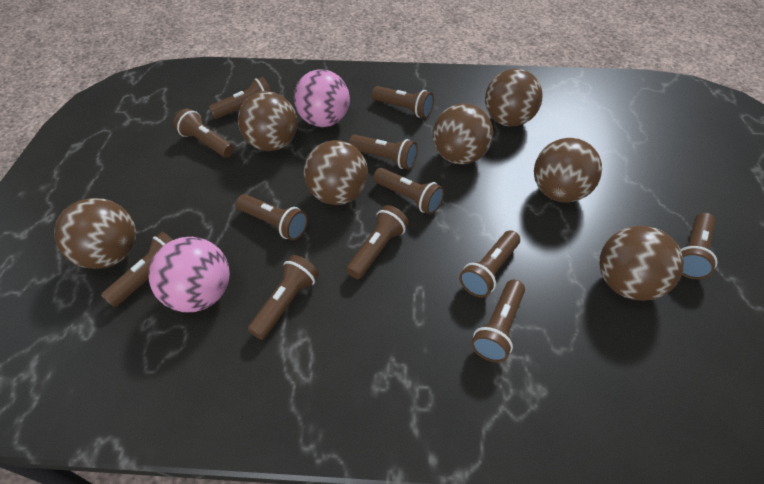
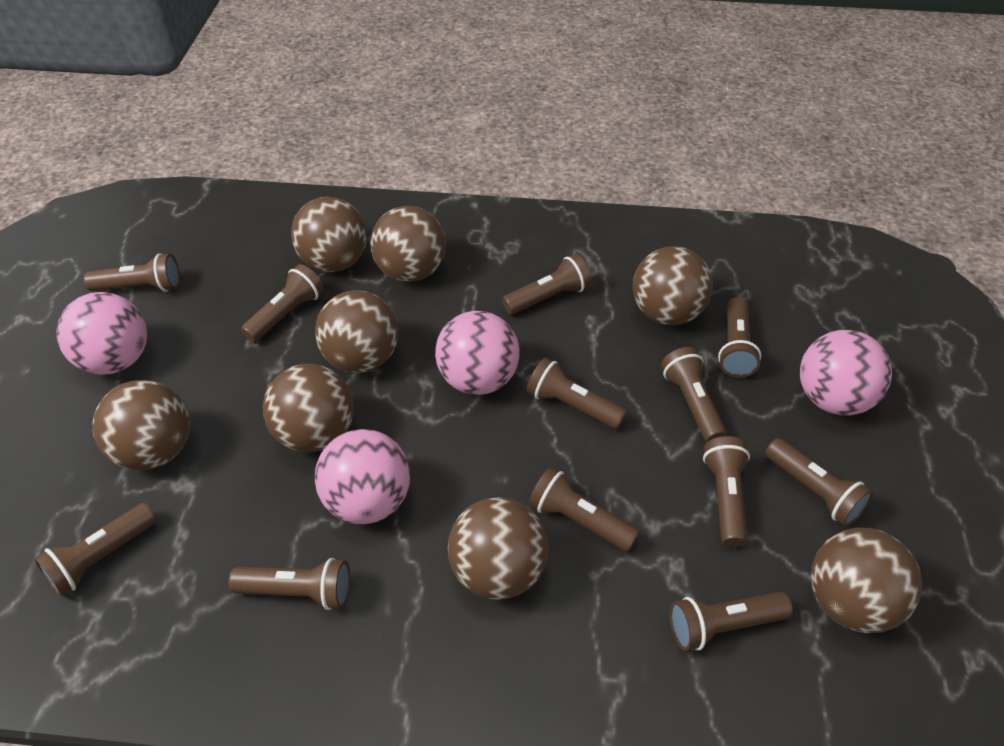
brown ball: [54,198,136,269] [238,91,297,151] [304,140,368,205] [433,103,493,165] [485,69,543,127] [534,138,602,202] [599,226,684,301] = 7 -> [92,380,190,470] [263,364,354,452] [291,197,367,272] [315,290,399,373] [370,206,446,282] [448,497,548,600] [633,246,713,325] [811,528,922,633] = 8
pink ball: [149,237,230,312] [294,69,350,127] = 2 -> [56,292,147,375] [315,429,410,524] [435,311,520,395] [800,330,892,416] = 4

